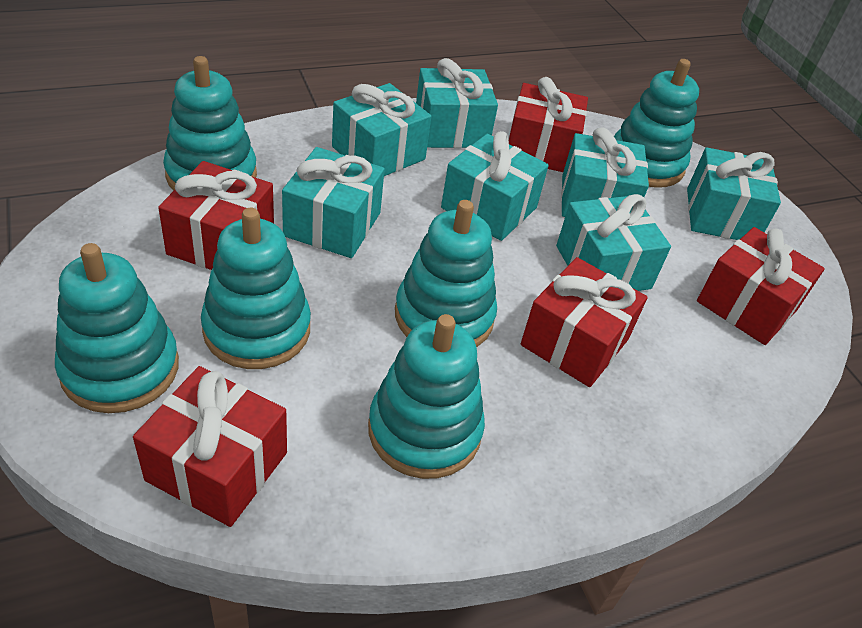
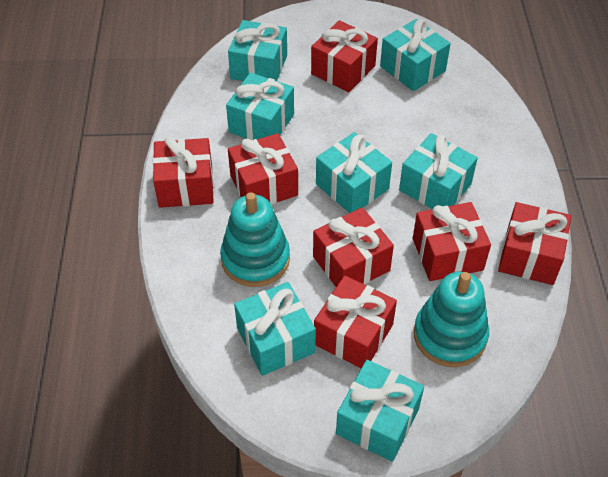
red gift: [133,366,287,527] [158,161,274,270] [508,77,588,172] [521,257,648,387] [697,227,825,345] = 5 -> [153,136,214,208] [228,133,298,205] [311,20,378,92] [313,207,394,287] [314,275,397,368] [413,202,491,281] [498,202,571,285] = 7
turquoise stacking toy: [55,243,179,413] [163,56,257,190] [201,208,311,369] [368,314,485,479] [395,200,497,347] [614,59,699,188] = 6 -> [220,192,290,287] [414,272,489,367] = 2

